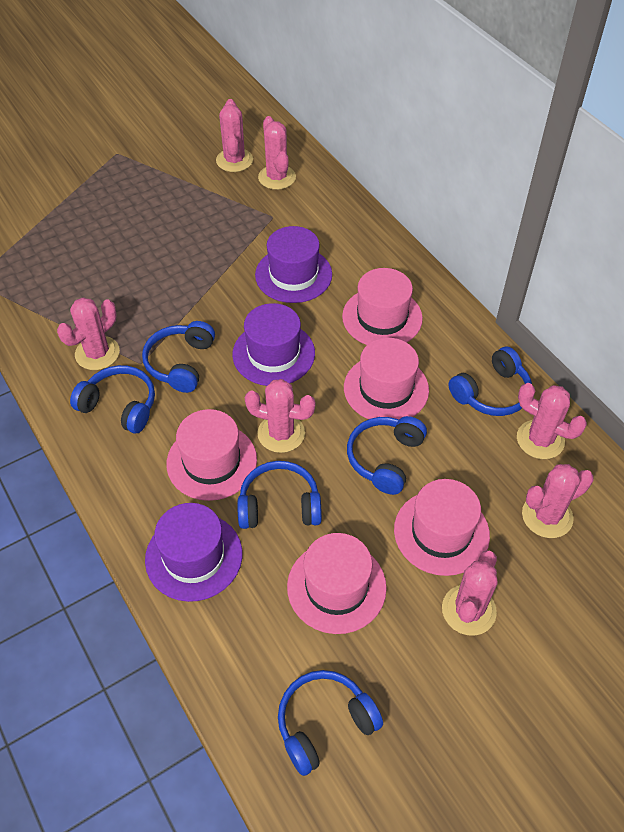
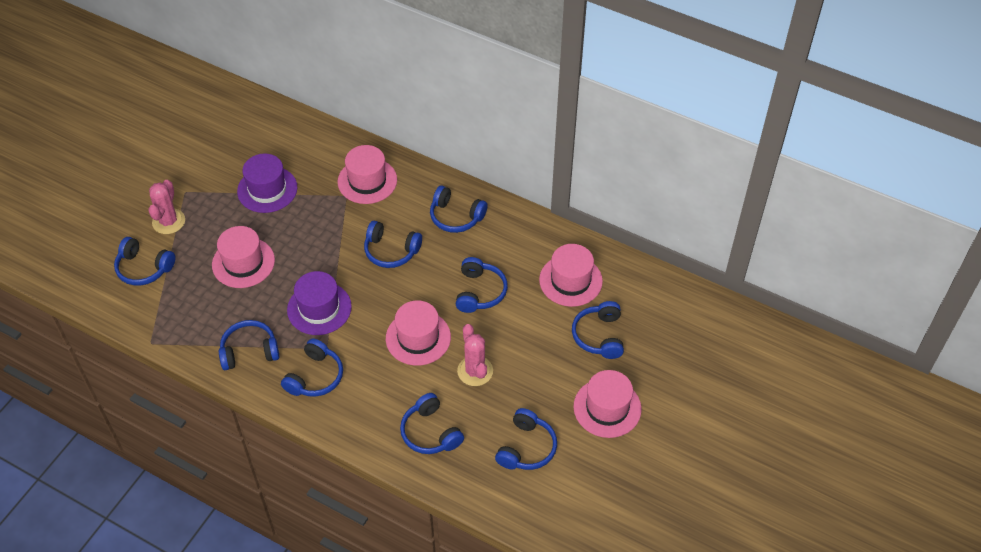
blue headphones: [70,365,155,433] [142,321,215,393] [237,461,322,529] [278,670,383,776] [347,416,427,495] [449,346,532,416] = 6 -> [114,237,176,285] [219,320,279,370] [281,339,343,397] [364,221,422,268] [400,393,464,454] [430,186,488,233] [456,257,508,313] [495,408,557,470] [572,301,624,359] = 9
pink cactus: [57,297,120,370] [216,99,253,172] [245,379,316,453] [258,116,296,190] [442,550,497,636] [517,383,587,459] [522,464,594,538] = 7 -> [148,180,185,234] [457,324,493,386] = 2
purple hat: [145,503,242,602] [232,303,315,386] [255,226,332,303] = 3 -> [237,154,297,213] [287,271,352,335] = 2

